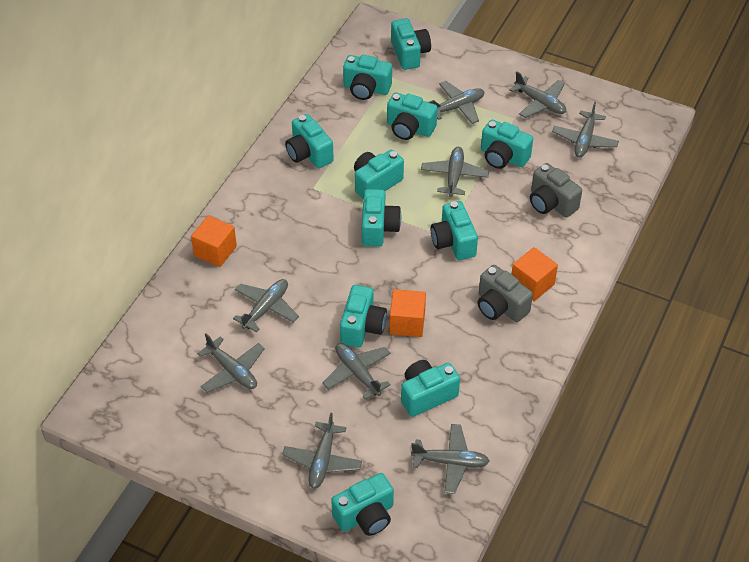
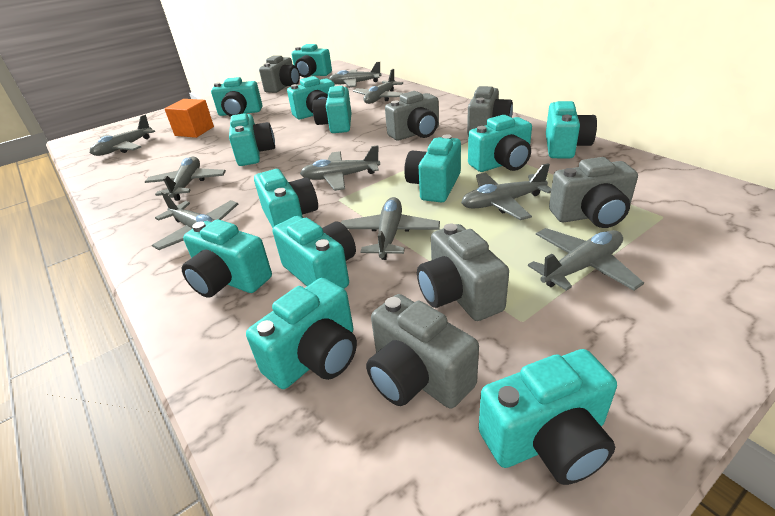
grey camera: [478,265,533,322] [530,163,582,217] = 2 -> [259,55,300,93] [366,294,479,409] [385,91,439,141] [417,224,509,321] [467,86,513,134] [549,157,638,228] = 6
orange cube: [191,215,237,267] [390,289,426,337] [512,247,558,301] = 3 -> [165,99,214,138] = 1
turquoise camera: [285,114,334,168] [331,473,394,536] [340,285,387,347] [343,55,392,100] [354,150,404,198] [362,189,401,247] [387,92,438,140] [391,18,431,70] [401,360,460,417] [431,201,478,260] [481,120,533,169] = 11 -> [181,220,272,298] [211,77,262,117] [229,113,275,166] [246,278,357,389] [254,169,318,228] [273,216,356,289] [287,76,335,119] [291,44,332,78] [312,85,351,133] [404,134,461,203] [468,115,532,172] [479,349,617,485] [546,101,597,159] = 13

